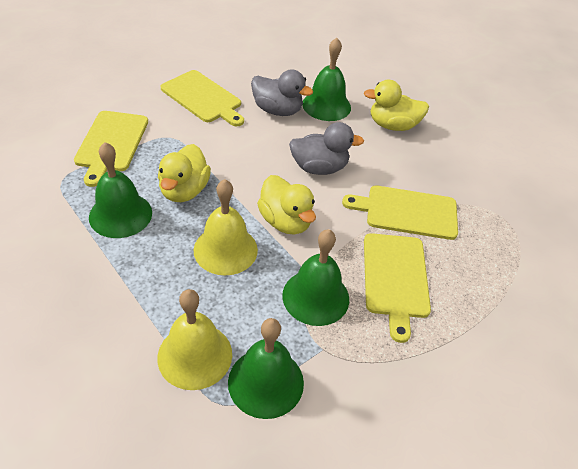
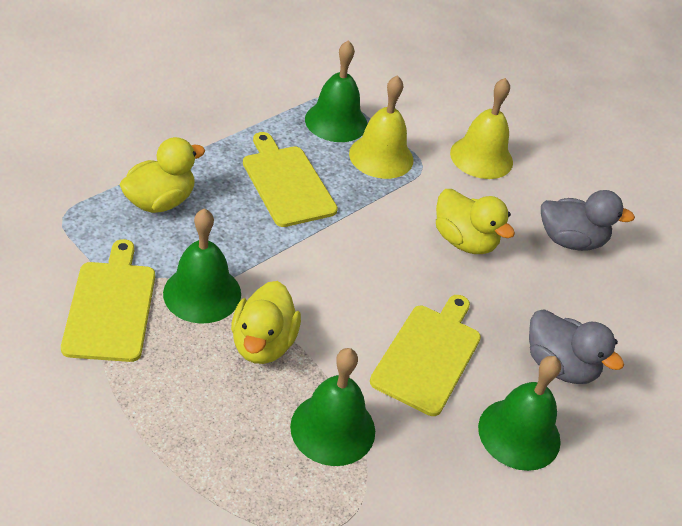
yellow cutting board: [74,111,148,187] [161,70,244,126] [342,186,458,240] [364,233,431,343] = 4 -> [61,239,155,362] [243,132,338,227] [370,295,481,416] = 3

